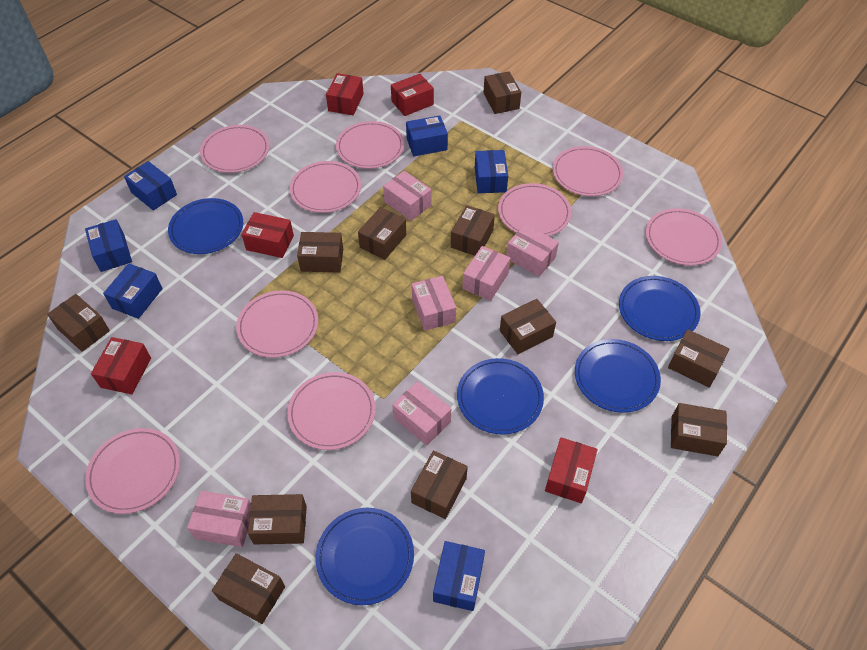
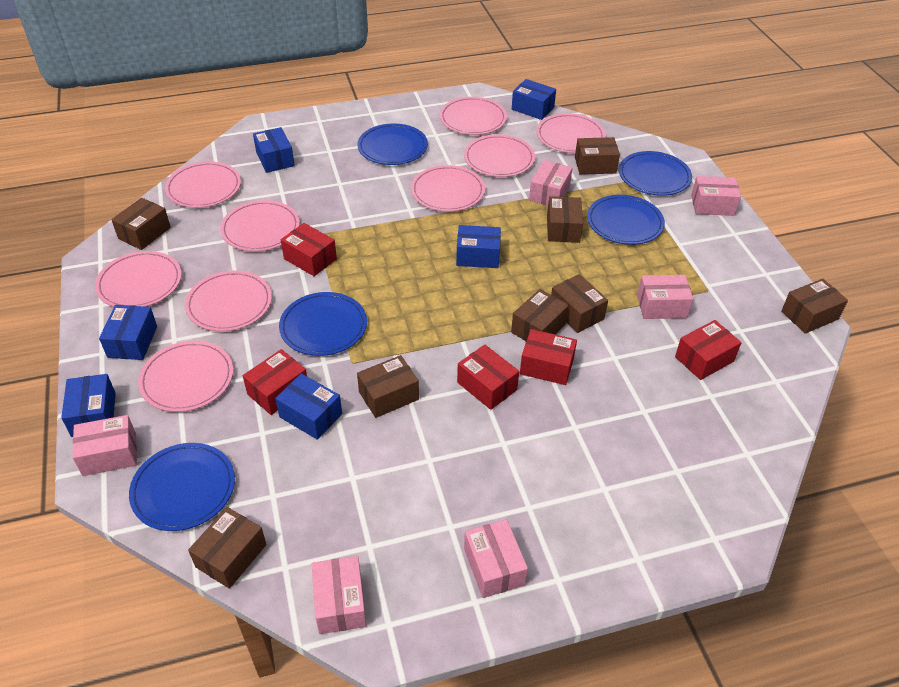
brown box: [47,294,110,352] [212,553,285,624] [248,494,307,545] [297,232,343,273] [358,207,406,260] [411,451,468,519] [451,205,495,256] [483,71,521,114] [500,299,556,354] [668,329,729,388] [671,403,727,456] = 11 -> [111,198,171,250] [188,507,267,589] [357,355,419,418] [511,289,569,341] [547,196,583,243] [551,274,608,333] [575,137,620,175] [781,279,848,334] = 8

